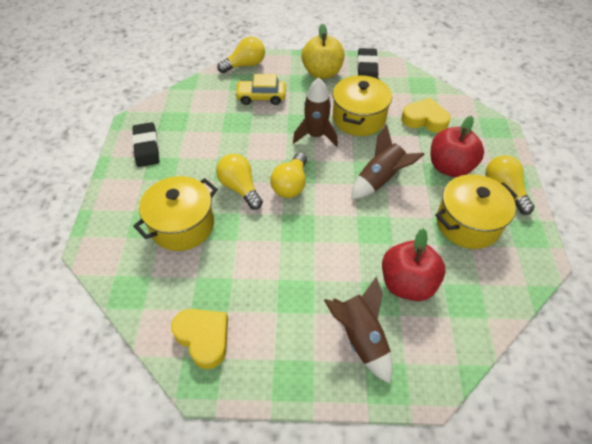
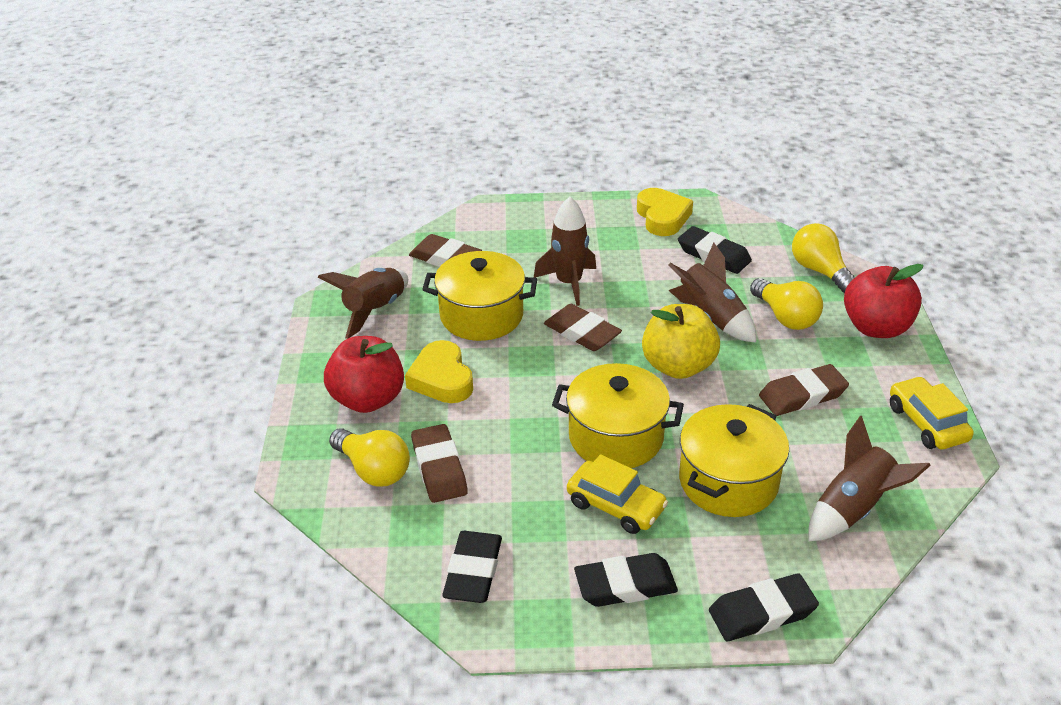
black eraser: [132,122,159,167] [357,48,379,78] = 2 -> [442,531,502,603] [574,553,678,607] [678,226,752,274] [709,573,819,641] = 4
brown eraser: none = 0 -> [409,234,482,267] [411,424,468,503] [544,304,622,351] [759,364,849,416] = 4
brown rocket: [293,78,338,147] [324,276,393,384] [351,125,425,199] = 3 -> [318,268,408,339] [534,197,596,306] [668,243,756,343] [808,416,931,541] = 4
yellow car: [235,74,286,105] = 1 -> [567,454,668,534] [890,376,974,449] = 2
yellow light bulb: [216,154,263,210] [217,36,265,73] [270,153,307,198] [485,155,534,215] = 4 -> [329,429,410,487] [750,278,823,330] [792,223,854,293] = 3

